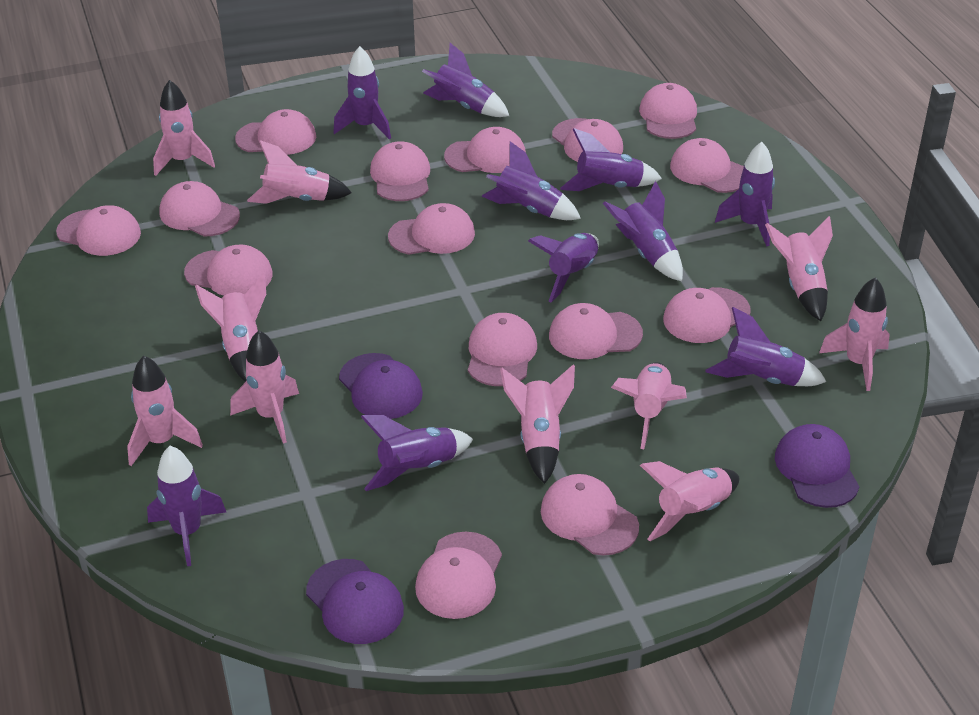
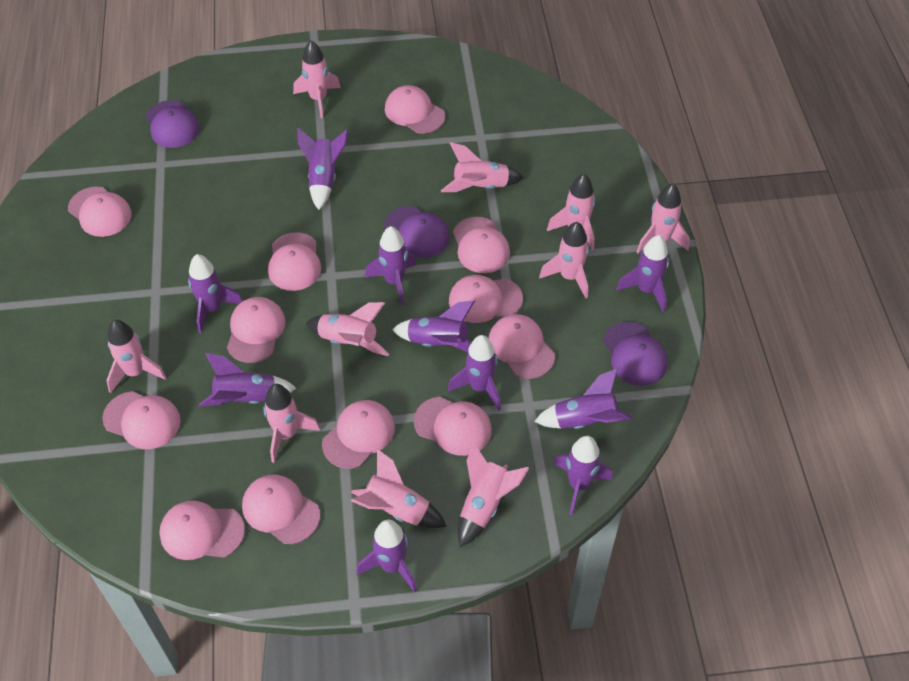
pink cap: [56,205,141,256] [159,181,240,237] [184,244,273,296] [235,109,316,155] [370,141,430,201] [388,203,475,255] [415,532,502,619] [444,127,526,173] [468,313,537,386] [541,474,639,555] [549,303,643,359] [552,118,623,162] [639,83,697,139] [663,287,751,343] [670,138,744,193] = 15 -> [68,187,132,237] [102,391,181,449] [159,501,245,560] [227,297,286,363] [242,475,320,544] [268,232,321,291] [322,400,395,469] [385,85,445,134] [414,397,492,456] [449,275,523,323] [453,217,510,273] [489,314,555,379] = 12

